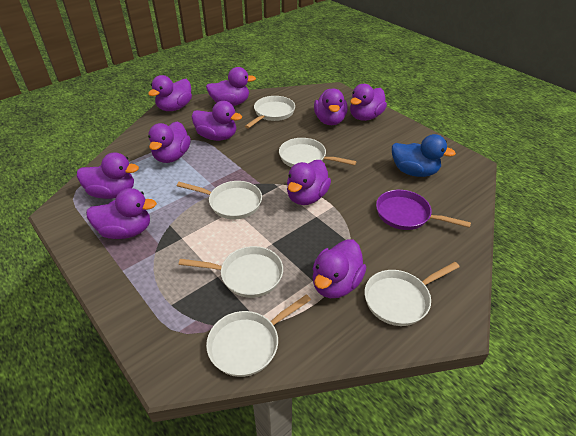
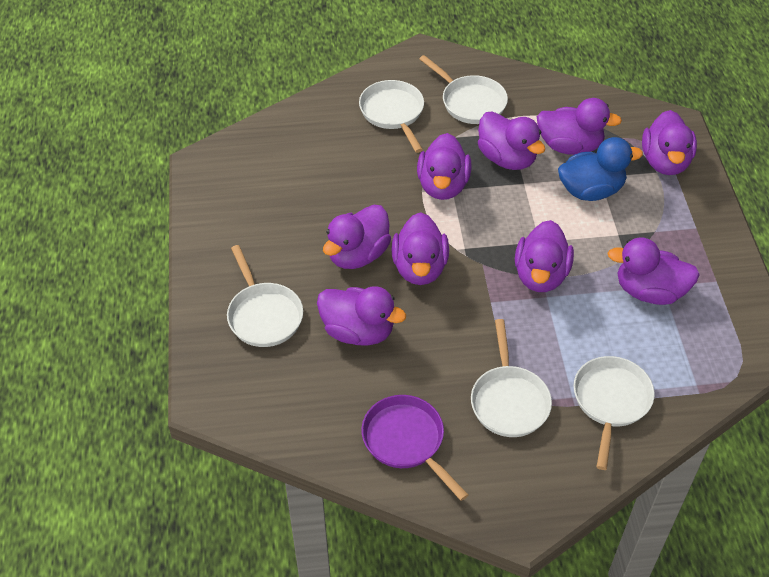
purple duck: [77,152,139,199] [86,188,157,239] [148,75,192,111] [148,121,191,163] [192,101,242,141] [206,67,256,106] [287,160,331,205] [313,239,366,298] [314,89,348,125] [350,84,387,121] = 10 -> [317,286,406,346] [323,205,391,269] [391,212,449,285] [417,133,471,200] [478,111,545,170] [515,220,574,292] [537,98,622,155] [607,237,700,305] [642,110,697,175] = 9
white pan: [177,181,262,219] [178,246,283,298] [206,294,311,377] [245,96,295,129] [279,138,356,167] [364,262,460,326] = 6 -> [227,245,303,347] [359,80,424,153] [419,55,508,124] [471,319,552,437] [573,356,655,470] = 5

